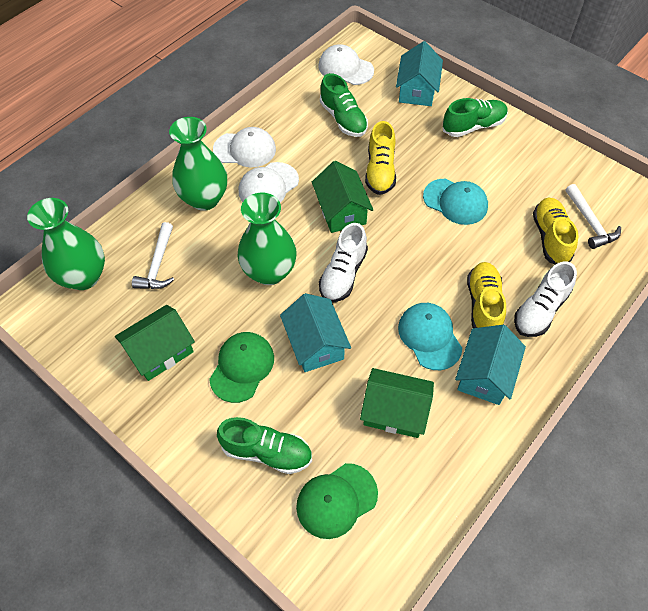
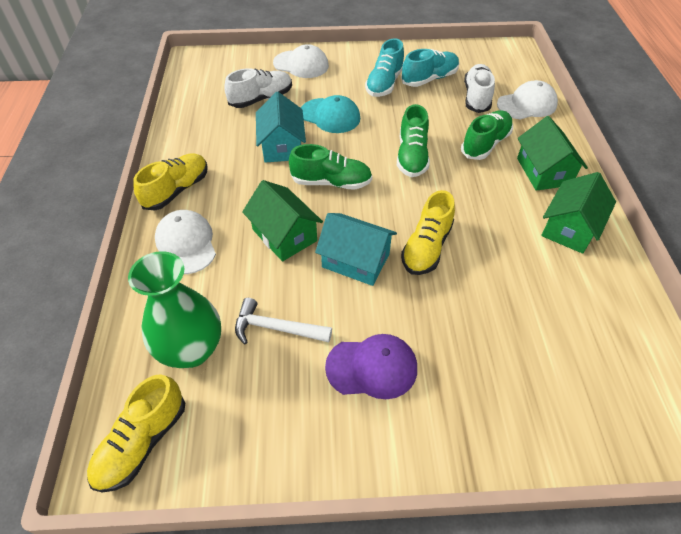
green cap: [209,332,274,403] [296,463,378,539] = 2 -> none = 0
green vase: [27,198,105,290] [169,117,227,211] [238,193,296,285] = 3 -> [128,251,221,368] = 1
purple cap: none = 0 -> [325,334,417,399] = 1
turquoise cap: [398,303,462,370] [423,179,488,225] = 2 -> [301,95,360,133] = 1
turquoise house: [280,293,351,372] [396,41,443,106] [455,325,526,405] = 3 -> [256,92,306,162] [315,213,397,286] = 2
turquoise shoe: none = 0 -> [365,38,404,97] [401,49,459,87] = 2
white hammer: [132,222,174,289] [566,184,621,249] = 2 -> [235,298,332,344] = 1

